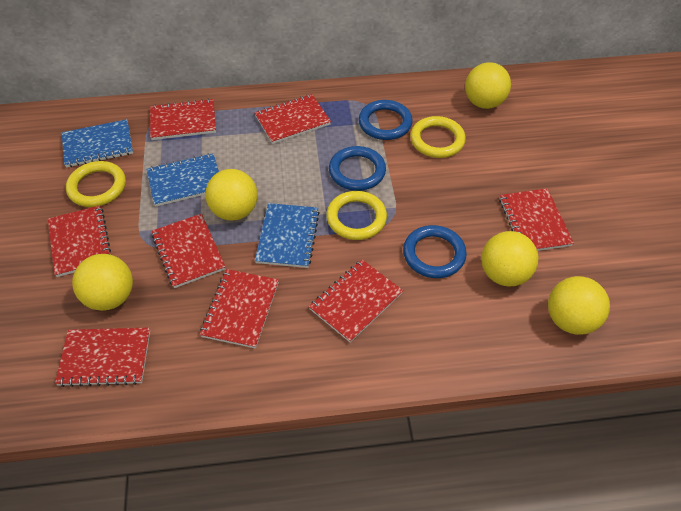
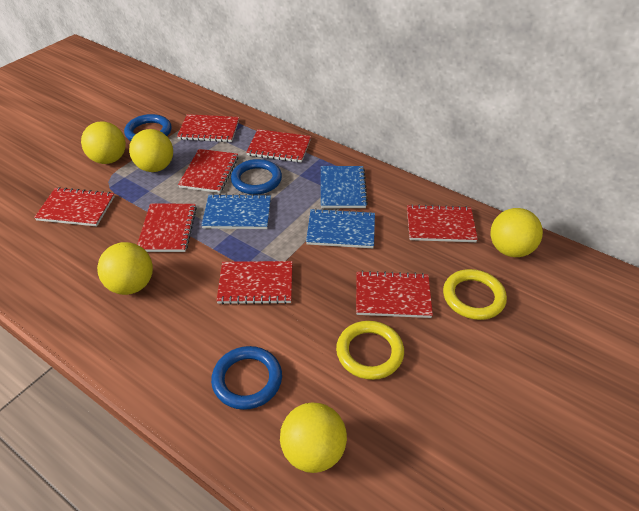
yellow ring: [66,161,126,207] [326,191,387,240] [410,116,466,158] = 3 -> [336,321,404,380] [443,269,507,320] = 2

